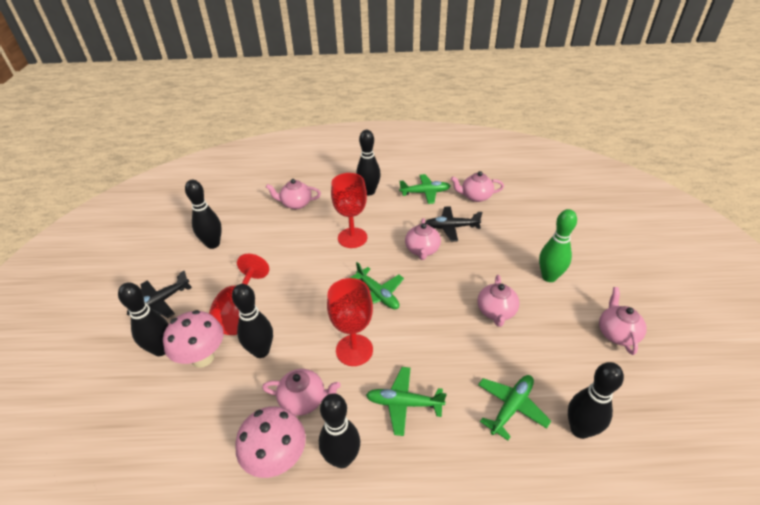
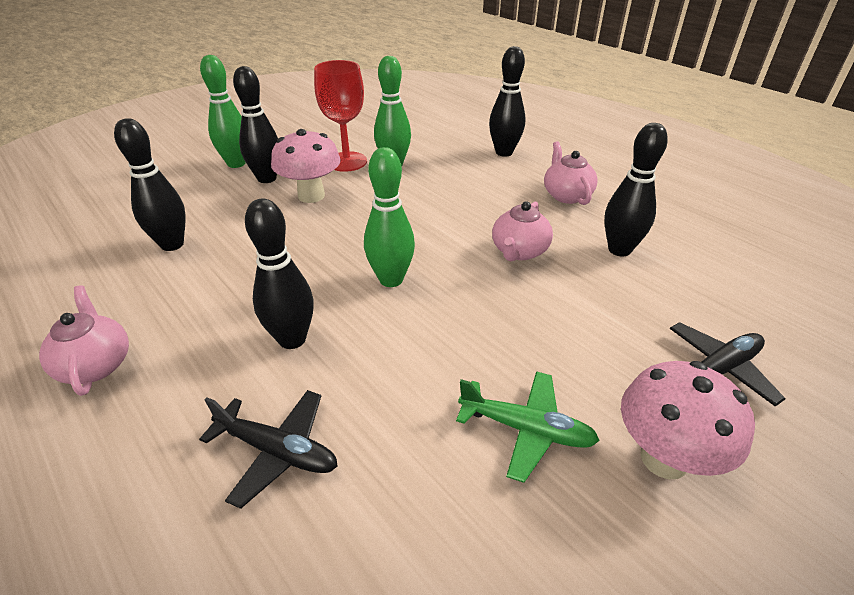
black bowling pin: [118,282,169,356] [185,180,222,249] [232,284,273,358] [319,393,360,468] [356,130,381,195] [568,362,624,439] = 6 -> [114,118,186,251] [233,66,278,183] [245,199,314,349] [489,46,526,157] [604,123,668,257] = 5
green bowling pin: [539,209,577,282] = 1 -> [200,55,246,168] [364,147,415,287] [374,56,411,166] = 3
green plane: [350,262,404,309] [366,367,446,436] [399,174,450,204] [478,375,551,440] = 4 -> [456,371,600,483] = 1
pink teapot: [262,369,341,416] [266,179,321,209] [405,218,441,260] [451,171,504,202] [477,275,519,327] [599,287,647,355] = 6 -> [39,285,129,396] [492,201,553,261] [544,141,598,205] = 3
red goblet: [209,254,269,335] [327,278,373,366] [331,173,367,248] = 3 -> [314,60,367,172] = 1

